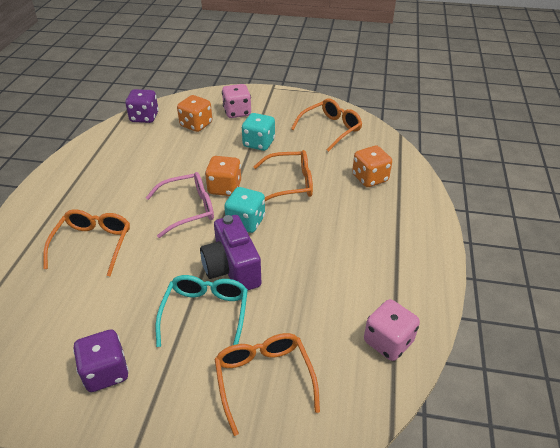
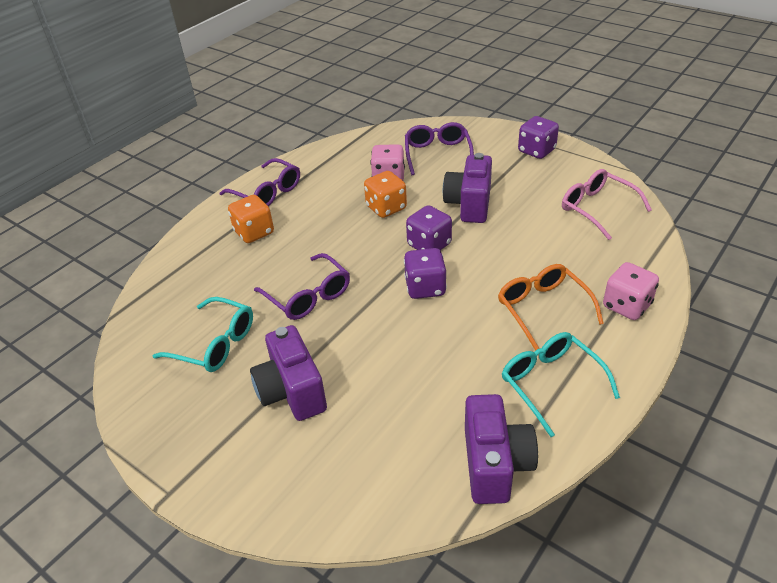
orange dice: [177,95,212,132] [205,156,241,196] [352,146,392,187] = 3 -> [228,195,274,243] [364,171,407,218] = 2
orange glasses: [43,209,130,276] [215,333,320,436] [253,150,313,201] [291,98,362,152] = 4 -> [498,264,604,351] = 1
purple camera: [200,215,261,290] = 1 -> [250,325,327,421] [443,153,492,223] [465,394,538,504] = 3
purple dice: [73,329,129,392] [125,89,159,123] = 2 -> [404,248,447,299] [406,205,452,250] [518,116,559,159] = 3
purple glasses: none = 0 -> [219,158,300,206] [254,253,350,320] [405,122,474,175] = 3
turquoise dice: [224,187,265,233] [242,113,275,151] = 2 -> none = 0
turquoise glasses: [156,275,248,347] = 1 -> [153,297,253,372] [502,332,620,437] = 2

